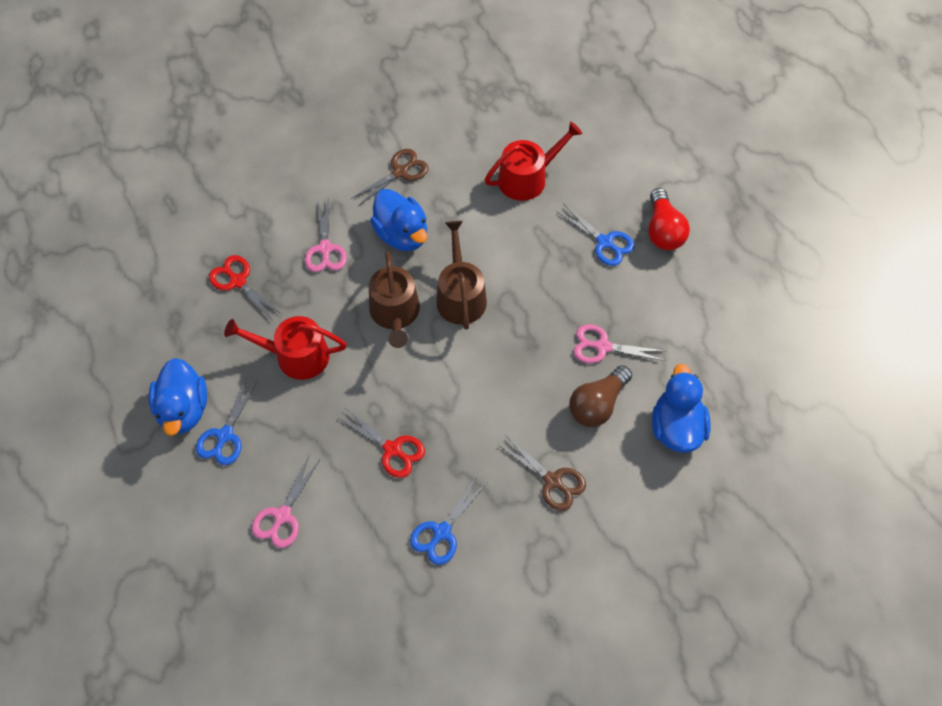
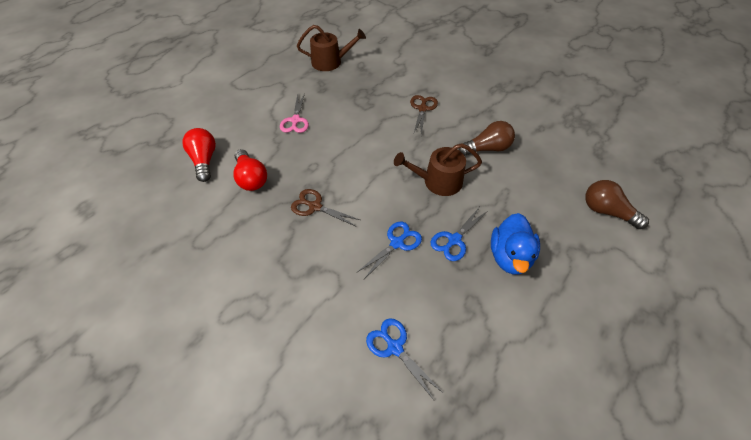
blue duck: [149,358,207,436] [370,189,427,251] [652,363,711,453] = 3 -> [491,213,540,275] = 1
brown light bulb: [569,365,632,427] = 1 -> [458,121,515,156] [585,180,649,229] = 2
pink scissors: [252,456,320,548] [305,199,347,272] [573,324,666,363] = 3 -> [280,93,309,133] = 1
red light bulb: [648,188,690,250] = 1 -> [182,128,216,182] [233,149,267,191] = 2
red scissors: [209,255,281,321] [339,409,425,478] = 2 -> none = 0
red watering can: [224,316,347,380] [485,121,582,201] = 2 -> none = 0

